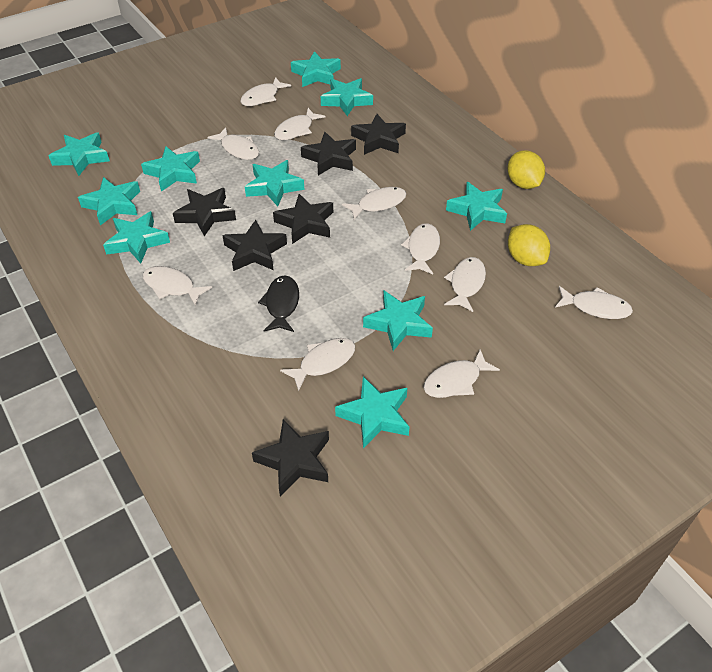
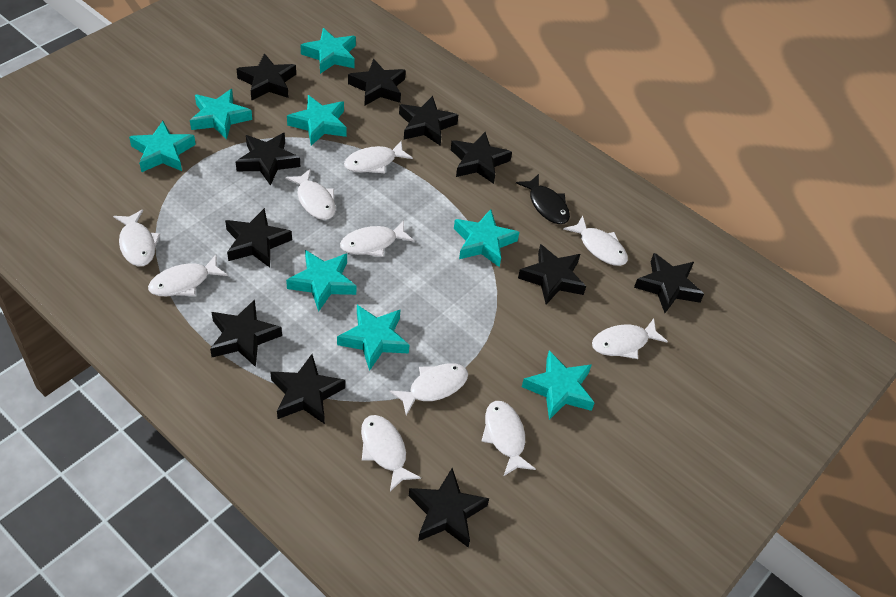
black star: [173,188,236,236] [222,220,287,271] [252,419,329,496] [273,194,333,244] [301,132,356,175] [351,114,406,155] = 6 -> [210,299,282,367] [225,208,292,267] [236,53,296,101] [236,133,300,186] [270,354,345,424] [348,59,406,105] [399,96,458,146] [409,468,489,548] [451,132,512,184] [518,244,586,305] [634,253,704,313] = 11
turquoise star: [49,132,110,176] [78,177,140,225] [103,211,170,264] [141,146,200,191] [245,160,304,206] [291,51,341,87] [321,78,373,116] [335,377,409,448] [363,291,433,351] [446,182,507,231] = 10 -> [129,121,196,173] [190,89,252,140] [286,250,356,312] [287,95,347,146] [300,28,356,74] [337,305,409,371] [454,209,519,267] [522,351,595,420] = 8
yellow lemon: [507,150,545,189] [508,224,550,266] = 2 -> none = 0

